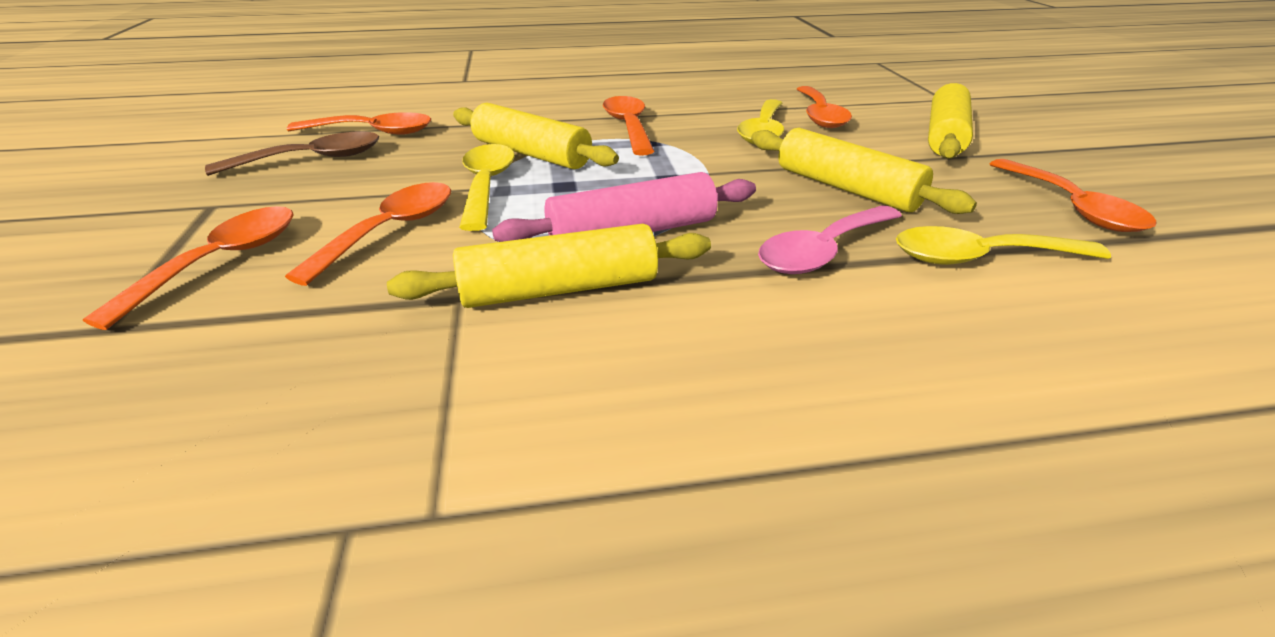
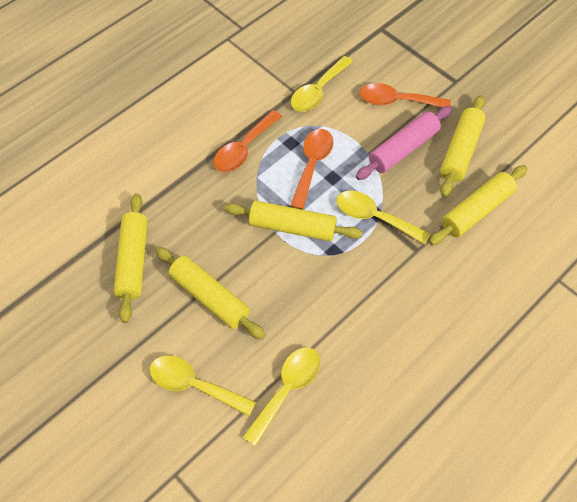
brown spoon: [205,131,379,176] = 1 -> none = 0
orange spoon: [83,206,294,330] [285,182,451,286] [287,112,431,135] [603,96,655,156] [797,86,852,128] [990,159,1157,232] = 6 -> [213,110,282,172] [290,129,333,209] [360,83,451,107] = 3
pink spoon: [758,205,902,274] = 1 -> none = 0
yellow rolling pin: [387,224,711,308] [453,103,619,169] [751,128,977,214] [928,83,973,159] = 4 -> [113,193,148,323] [155,247,266,340] [224,201,363,241] [429,165,528,246] [440,95,486,197] = 5
yellow spoon: [459,144,515,231] [737,99,784,144] [896,226,1111,265] = 3 -> [149,355,256,416] [243,347,320,446] [291,56,353,112] [336,191,431,244] = 4

